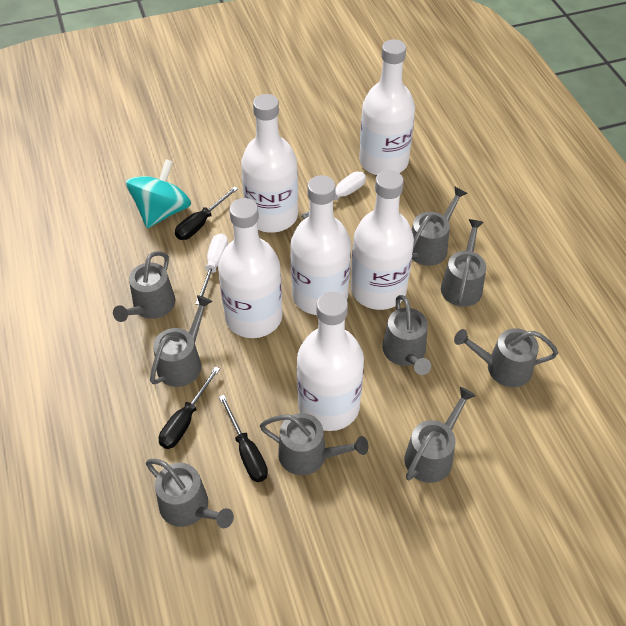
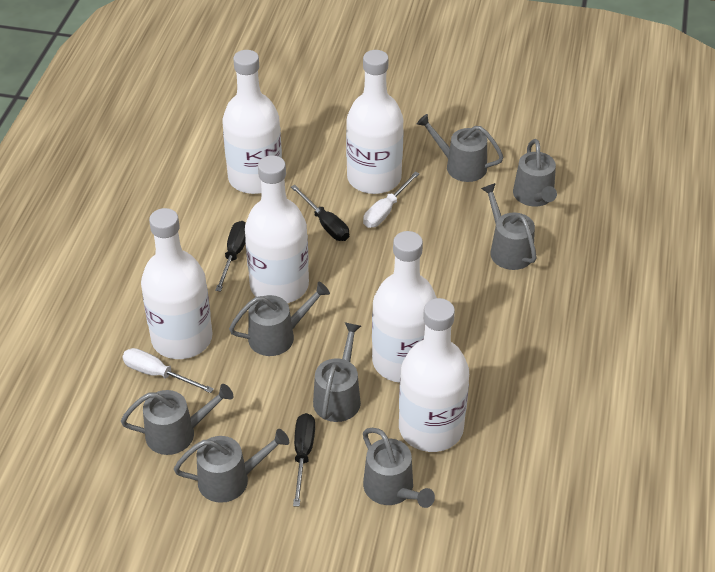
grey watering can: [113,251,175,322] [146,459,234,528] [150,295,212,387] [260,413,368,475] [382,295,431,375] [404,387,476,483] [412,186,468,266] [441,219,486,307] [454,328,558,387] = 9 -> [121,384,233,455] [174,429,289,503] [229,282,330,356] [313,322,361,422] [363,428,435,508] [417,114,504,182] [481,183,537,270] [513,139,557,207] = 8
turquoise spinning top: [126,159,191,228] = 1 -> none = 0

